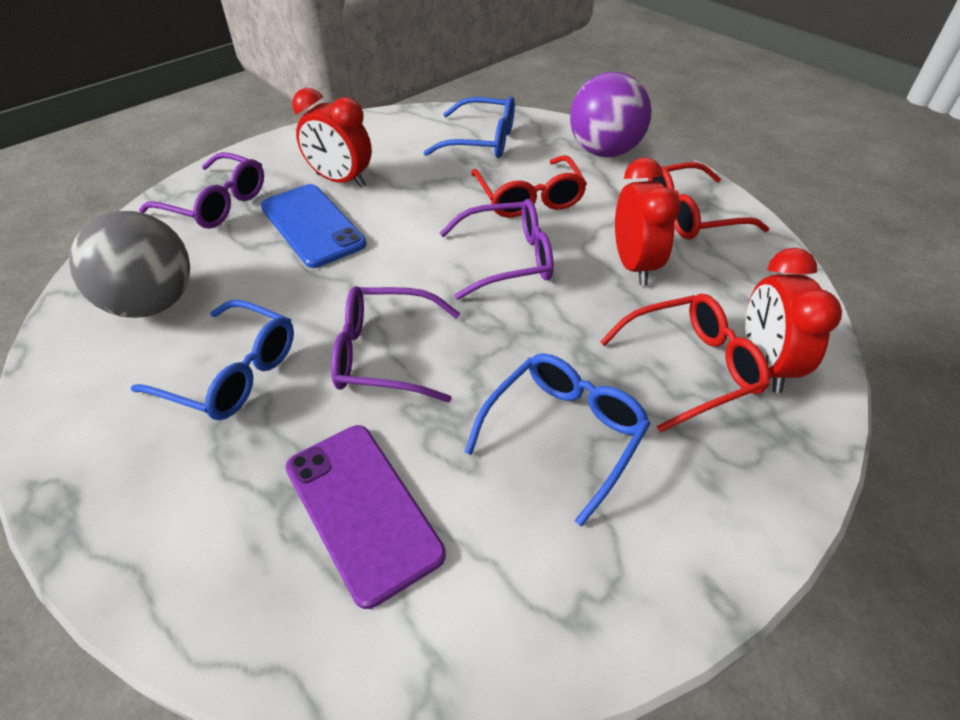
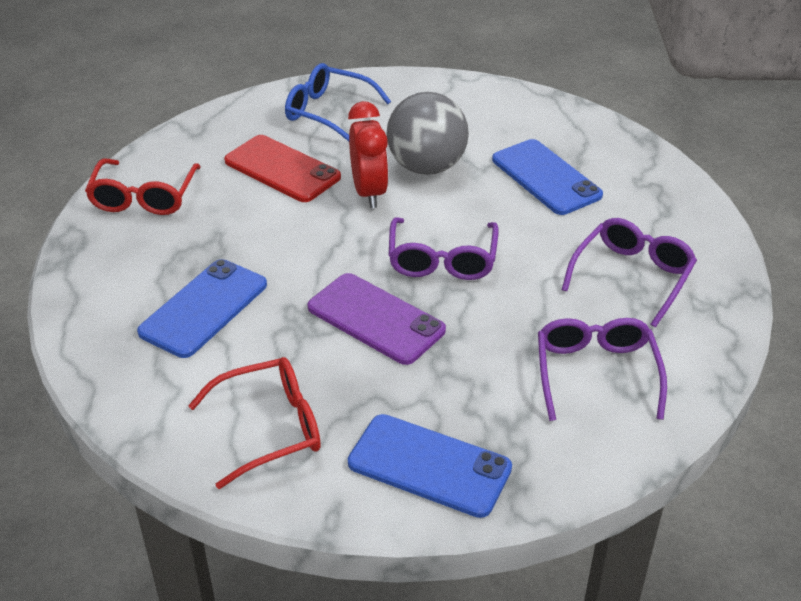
blue glasses: [131,300,294,420] [423,97,515,158] [465,353,651,526] = 3 -> [285,63,391,141] = 1
blue phone: [261,184,367,268] = 1 -> [137,259,267,358] [348,414,512,518] [492,139,603,215] = 3
purple ball: [570,72,652,157] = 1 -> none = 0
red clock: [292,88,372,188] [615,157,681,285] [745,248,842,393] = 3 -> [348,101,389,208] = 1
red glasses: [471,155,587,218] [600,294,770,433] [648,162,769,240] = 3 -> [85,159,201,215] [188,357,321,489] = 2
red phone: none = 0 -> [224,135,341,202] = 1

